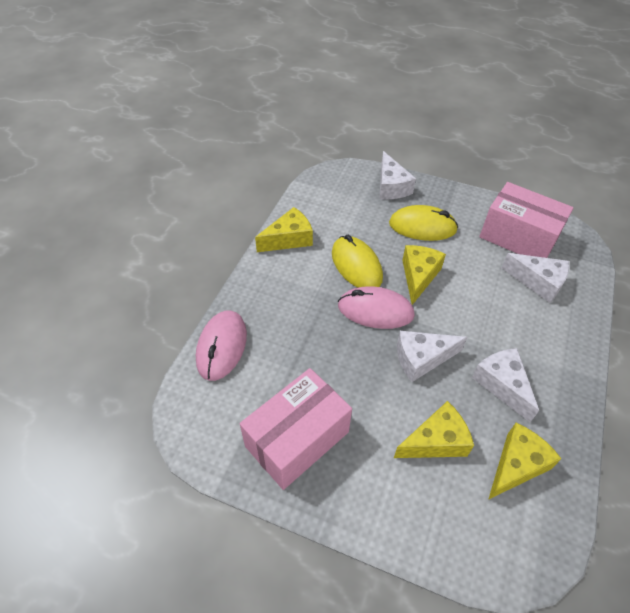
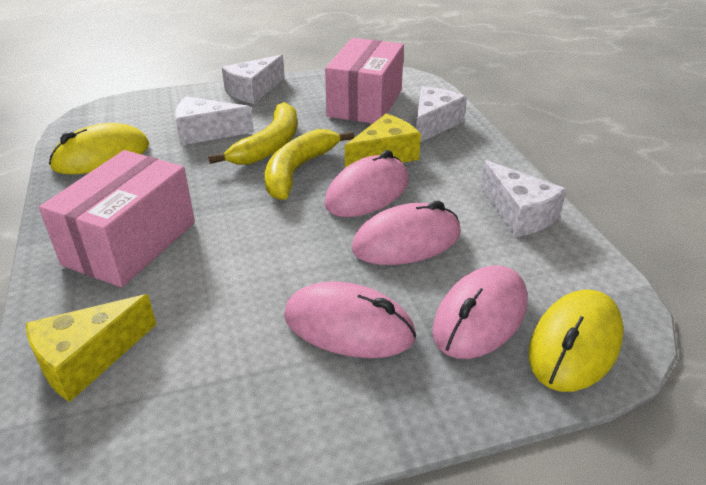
pink mouse: [196,311,247,381] [338,286,415,329] = 2 -> [284,281,416,358] [324,150,409,217] [351,201,461,265] [432,265,527,359] = 4
yellow banana: none = 0 -> [208,102,297,165] [265,129,354,200] = 2
yellow cheese: [255,207,313,252] [394,401,474,458] [402,245,446,305] [488,423,562,500] = 4 -> [26,294,156,402] [345,114,421,168] = 2

